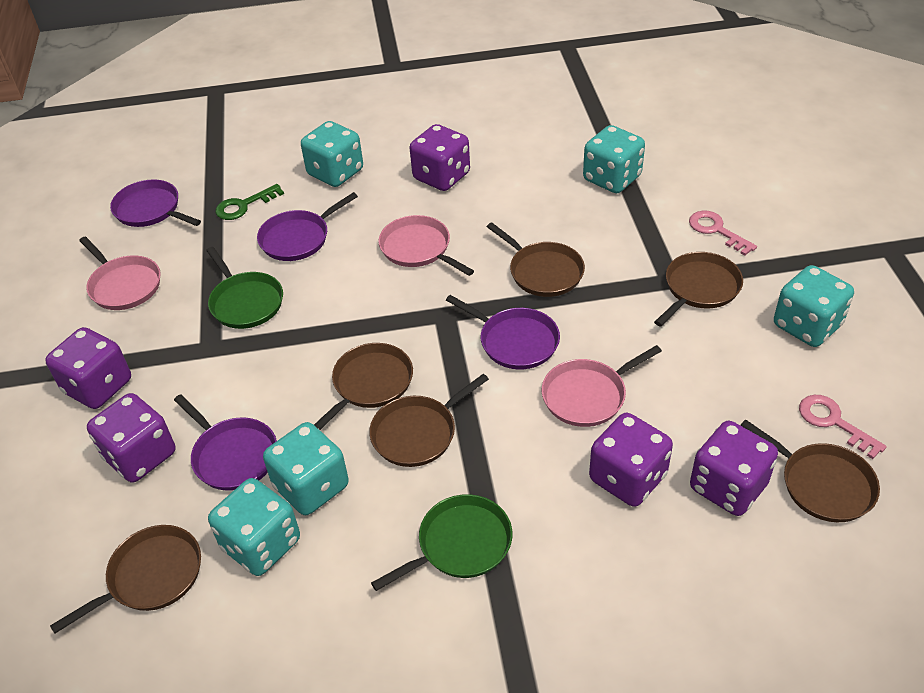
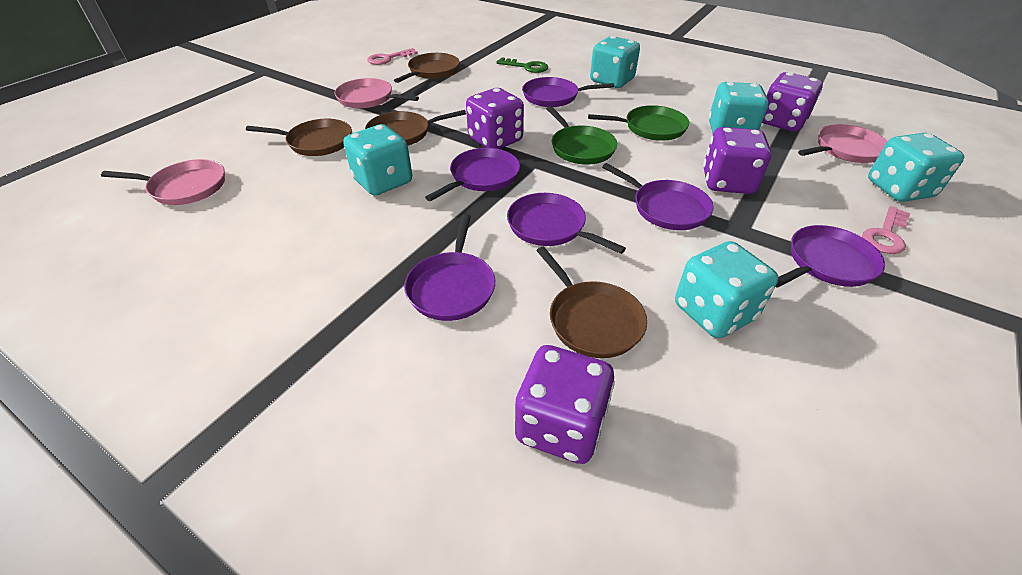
brown pan: [50,525,201,634] [314,343,413,430] [369,374,489,467] [487,222,585,297] [654,252,743,326] [740,419,880,522] = 6 -> [246,119,352,156] [365,110,466,146] [394,53,460,83] [536,247,647,358] = 4
purple dice: [45,327,131,409] [87,393,175,482] [410,124,470,191] [589,413,673,507] [690,421,778,516] = 5 -> [466,88,524,149] [515,345,615,464] [703,127,771,194] [762,72,823,132] = 4
purple pan: [110,179,201,227] [174,394,277,491] [257,192,358,261] [446,295,560,369] = 4 -> [404,214,495,321] [425,148,520,201] [507,193,626,254] [522,77,614,107] [602,163,714,230] [776,225,885,288] = 6

